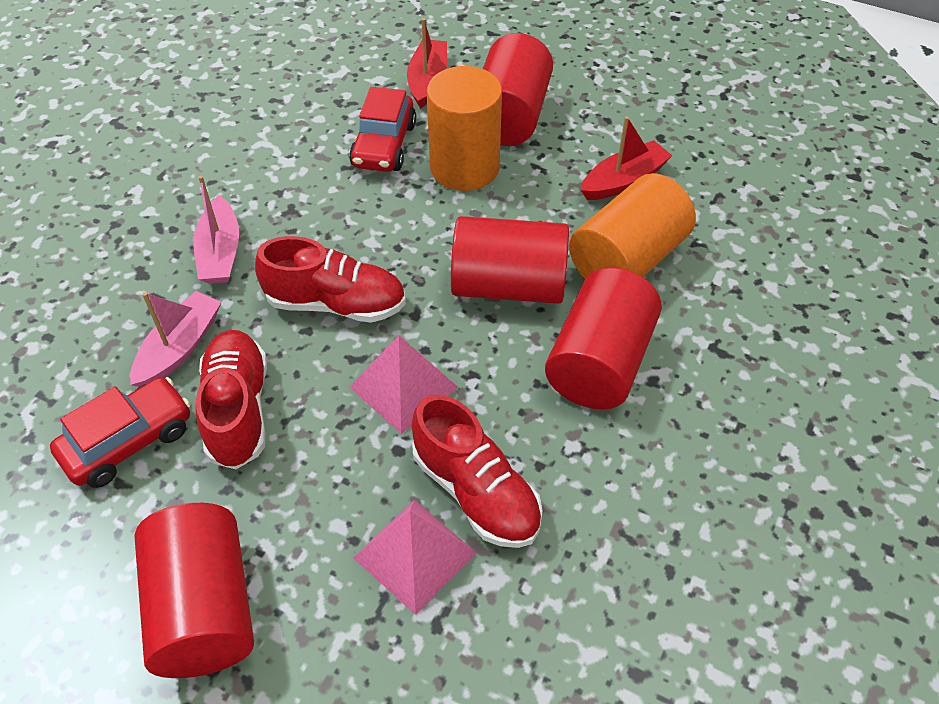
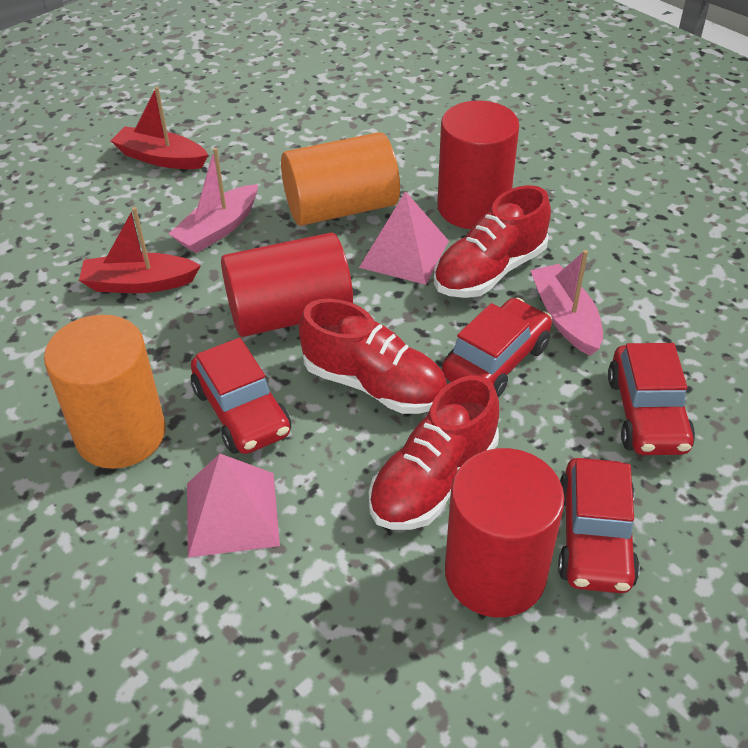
red car: [50,377,191,488] [349,87,416,172] = 2 -> [191,338,291,454] [442,298,552,397] [558,458,640,593] [608,343,695,455] = 4
red cylinder: [134,503,254,678] [451,216,569,304] [483,33,553,146] [545,268,662,409] = 4 -> [221,233,353,337] [437,101,519,229] [445,448,565,617] = 3

